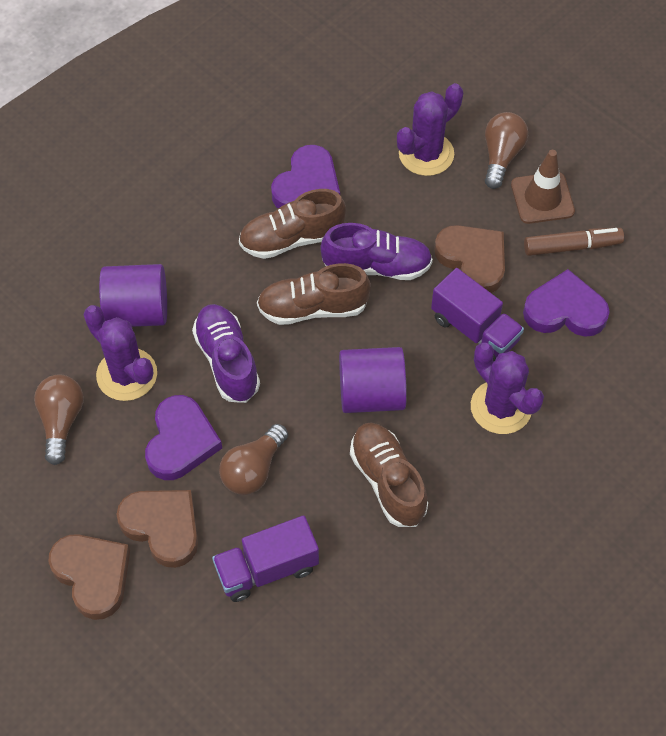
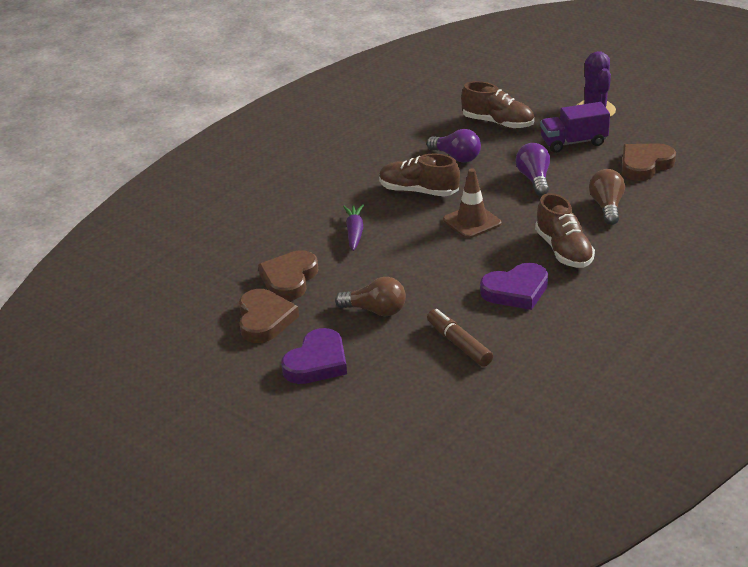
brown light bulb: [34,374,83,465] [219,424,288,495] [485,112,528,189] = 3 -> [335,277,406,316] [589,169,625,225] = 2
purple cactus: [84,305,157,401] [397,83,463,176] [471,343,544,434] = 3 -> [577,51,616,117] = 1
purple carrot: none = 0 -> [343,205,364,251] = 1
purple cylinder: [99,264,167,327] [339,347,407,413] = 2 -> none = 0
purple heart: [145,395,222,480] [271,145,340,208] [523,269,610,337] = 3 -> [281,328,347,384] [480,263,548,310] = 2
purple light bulb: none = 0 -> [427,129,481,162] [516,143,550,196] = 2
purple shoe: [192,304,260,403] [320,223,433,280] = 2 -> none = 0
purple truck: [212,515,319,602] [431,268,524,361] = 2 -> [540,102,610,153] = 1

